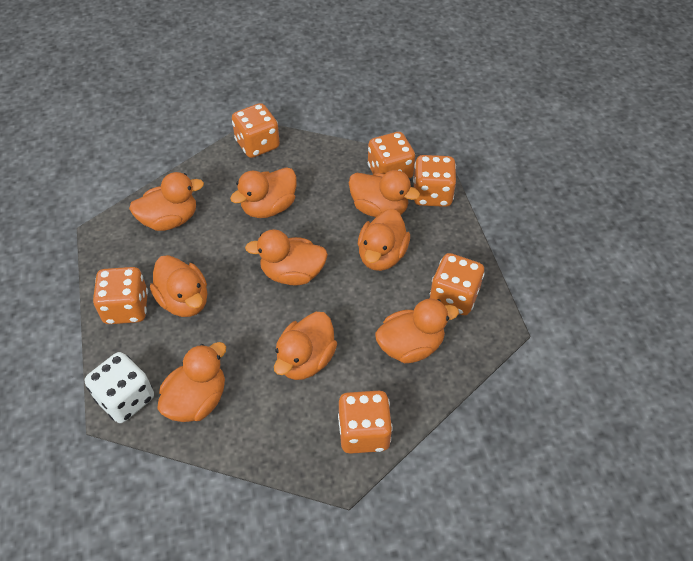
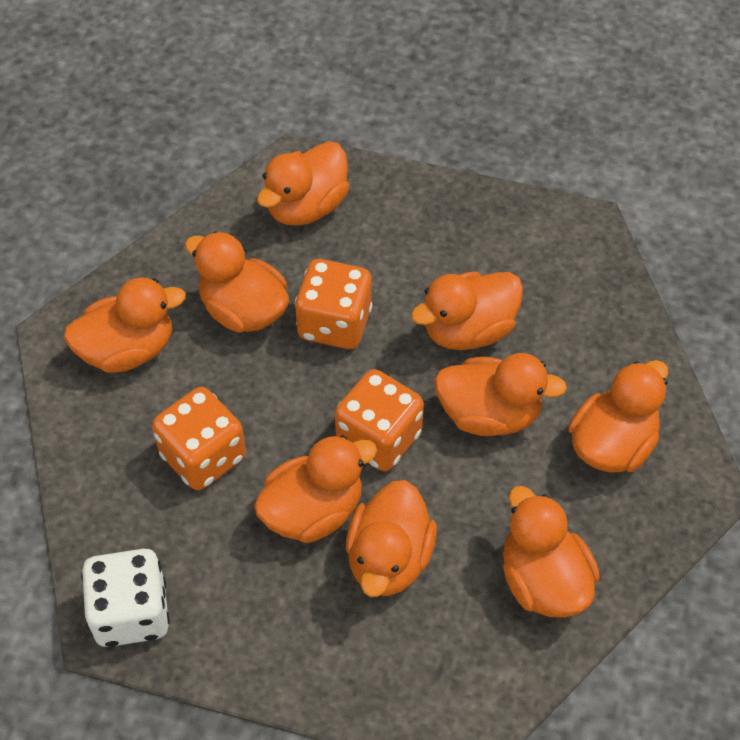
orange dice: [93,267,148,324] [232,103,280,158] [338,391,393,454] [368,132,415,178] [413,155,456,207] [430,253,485,315] = 6 -> [152,387,246,490] [295,259,373,349] [335,369,424,471] = 3

